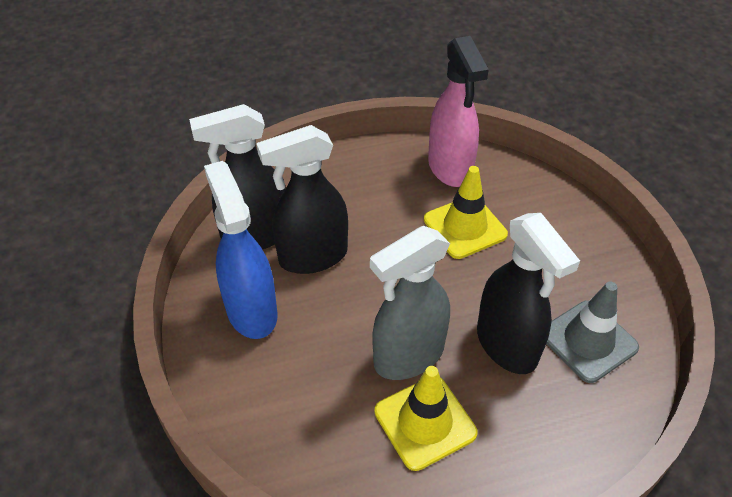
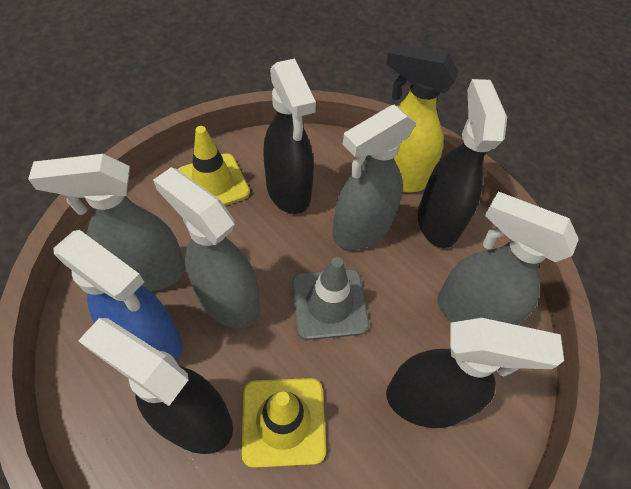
black spray bottle: [189,104,286,249] [256,125,348,274] [477,213,580,374] = 3 -> [78,318,233,454] [263,59,316,214] [386,318,564,428] [418,79,507,248] = 4
grey spray bottle: [370,226,450,380] = 1 -> [28,154,186,292] [153,167,260,328] [332,105,416,250] [437,192,579,325] = 4
pink spray bottle: [428,36,489,187] = 1 -> none = 0
yellow spray bottle: none = 0 -> [386,43,459,192] = 1

